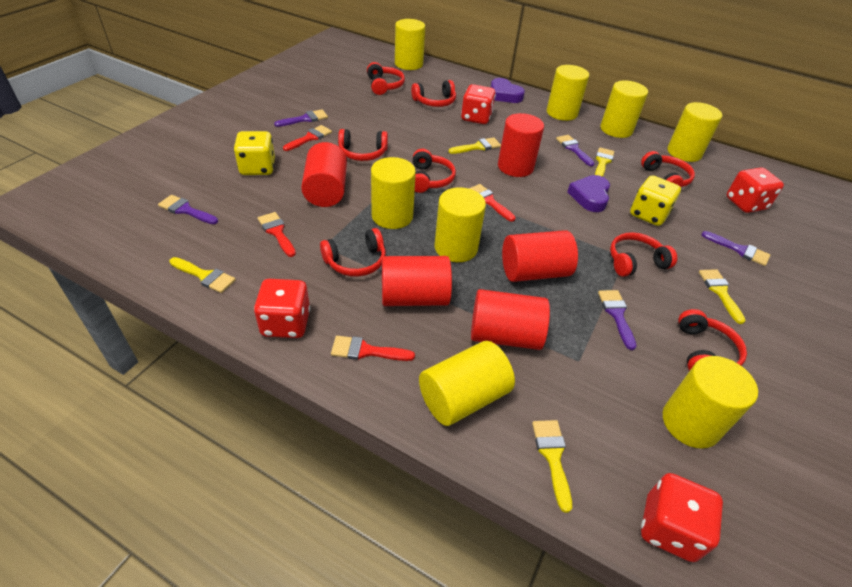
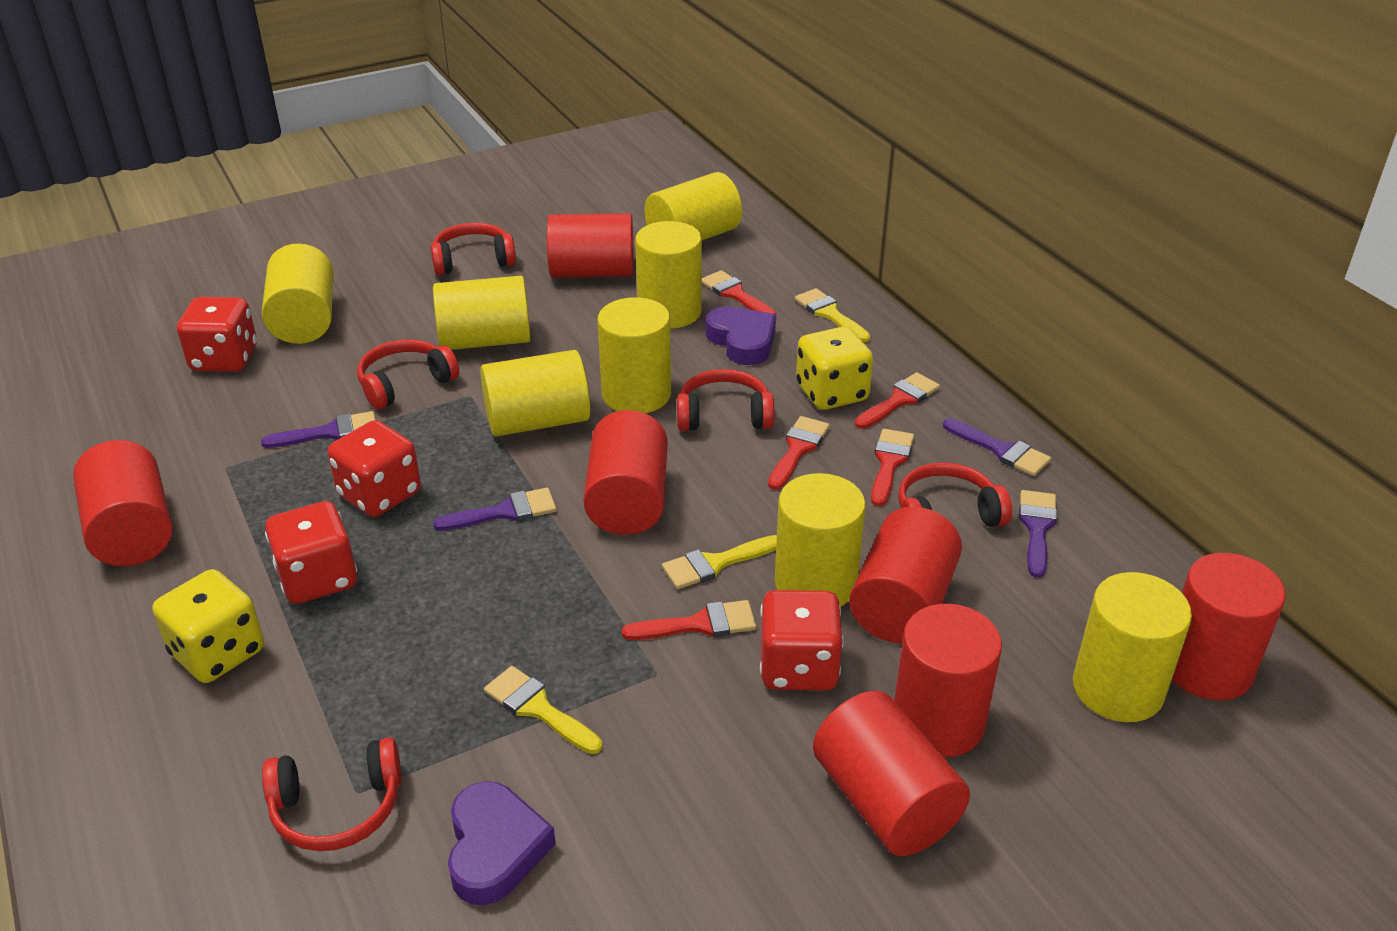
purple brush: [158,195,218,224] [274,109,328,127] [556,135,595,166] [598,290,636,350] [701,231,770,266] = 5 -> [261,411,376,448] [433,488,557,531] [943,418,1051,476] [1019,490,1057,578] = 4
red brush: [258,212,296,257] [283,125,332,151] [331,336,415,361] [469,184,516,222] = 4 -> [622,600,756,640] [702,270,776,315] [768,416,830,490] [855,372,940,429] [871,429,914,507] = 5
red cylinder: [301,142,347,207] [382,256,452,306] [471,289,550,350] [498,113,544,177] [502,230,578,282] = 5 -> [73,440,173,566] [547,213,634,278] [583,410,668,535] [813,691,970,856] [849,507,962,643] [894,604,1002,757] [1172,553,1286,700] = 7
red headphones: [320,228,386,277] [338,129,388,161] [367,62,405,95] [411,80,456,107] [412,149,456,193] [610,232,677,277] [641,151,695,187] [678,309,747,371] = 8 -> [262,738,401,851] [357,340,459,409] [431,223,516,275] [677,369,774,431] [898,462,1012,527] = 5
yellow brush: [169,257,236,293] [449,137,501,154] [532,420,572,513] [595,147,614,177] [699,269,746,324] = 5 -> [484,666,602,754] [662,535,777,589] [795,288,871,342] = 3

